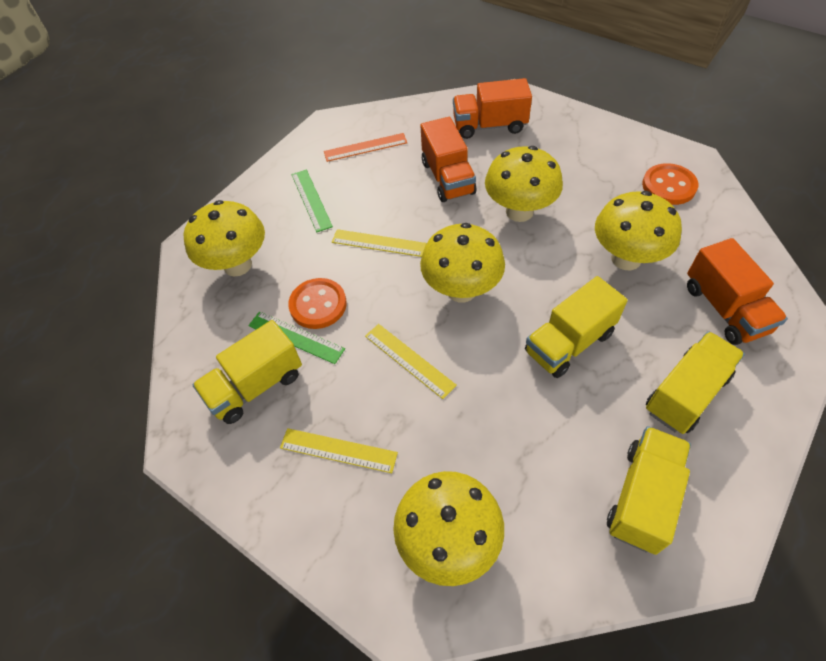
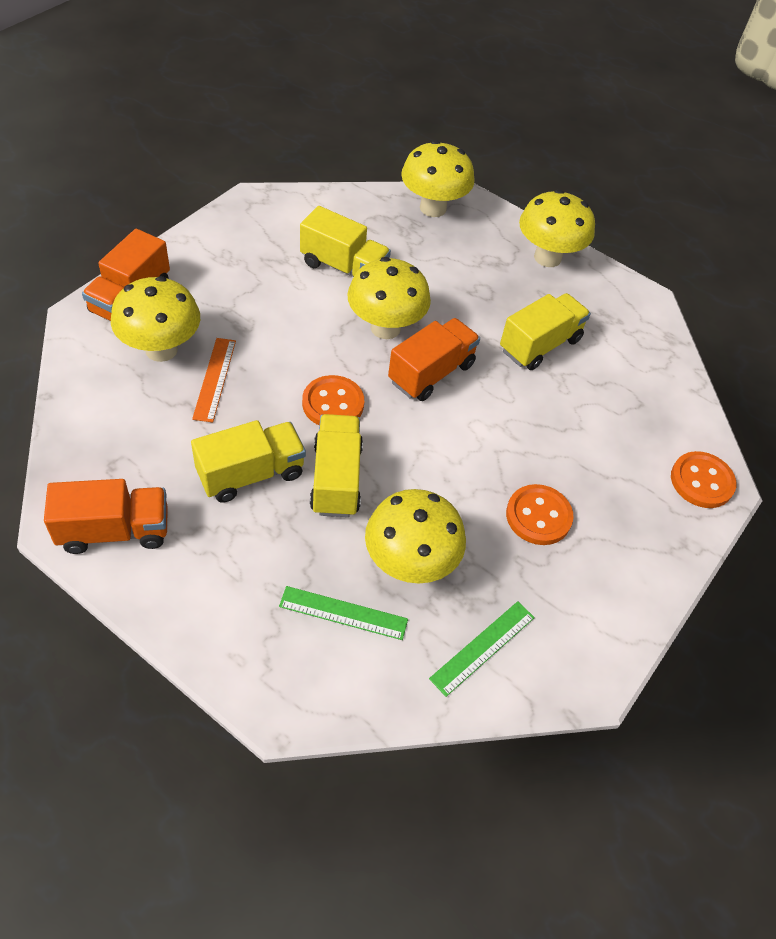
orange button: [288,278,347,329] [642,163,698,205] = 2 -> [302,375,364,425] [506,484,573,545] [671,451,736,508] = 3
yellow ruler: [280,428,398,473] [332,229,426,257] [365,324,457,399] = 3 -> none = 0

